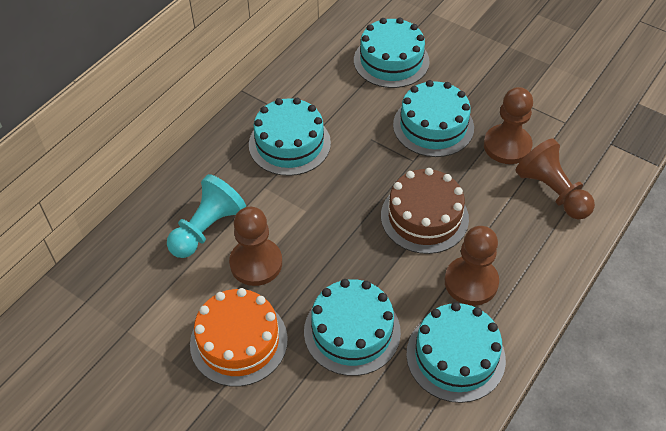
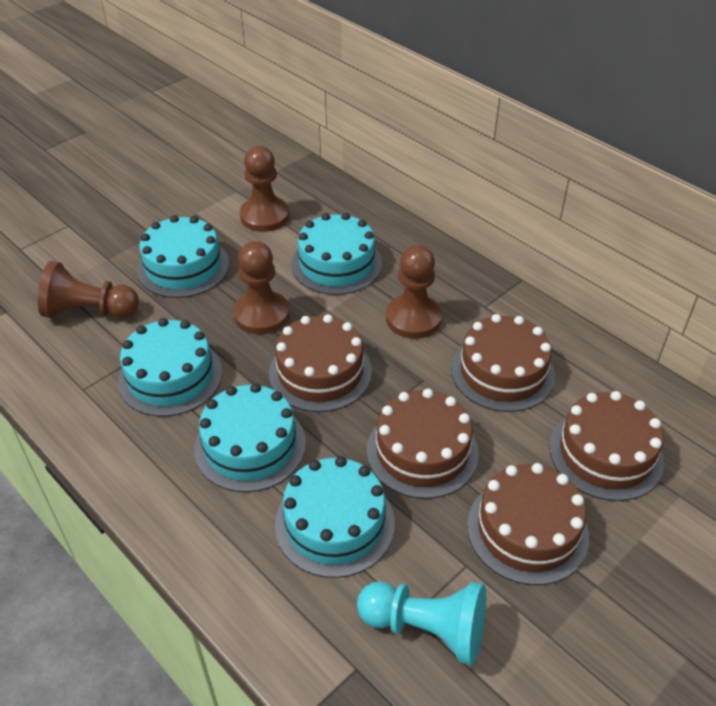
brown cake: [381,168,469,254] = 1 -> [269,314,372,412] [367,389,479,499] [451,314,555,412] [467,463,589,585] [549,391,664,501] = 5
orange cake: [190,288,288,387] = 1 -> none = 0

